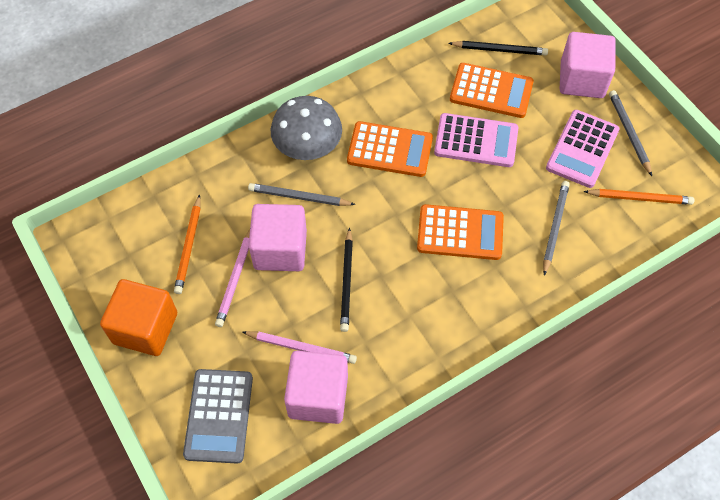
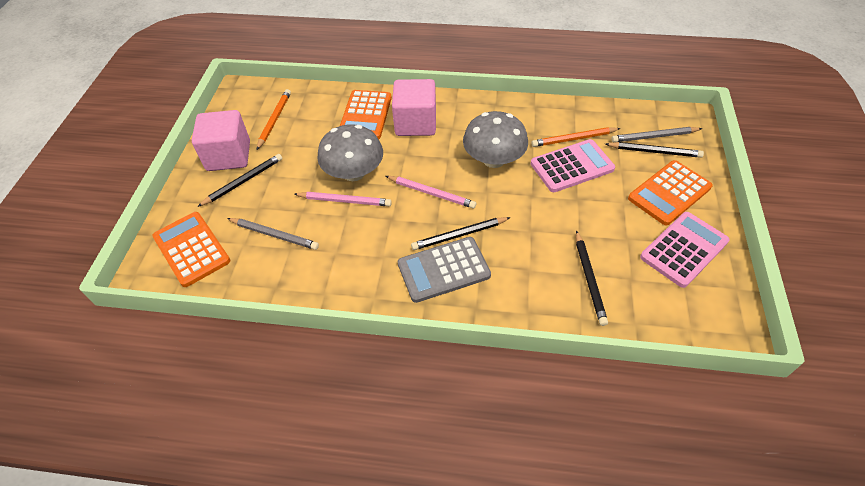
black pencil: [340,227,353,332] [449,41,548,55] = 2 -> [197,154,282,207] [411,217,511,250] [576,230,608,326] [605,142,704,158] = 4
grey mushroom: [271,96,342,160] = 1 -> [317,124,383,181] [463,111,528,168] = 2
grey pencil: [248,183,356,206] [543,181,570,276] [609,90,652,176] = 3 -> [227,218,319,250] [611,127,702,142] = 2
orange cube: [100,279,177,356] = 1 -> none = 0
pink cube: [248,204,307,271] [284,351,348,424] [560,32,616,98] = 3 -> [192,110,250,171] [392,79,436,136] = 2

